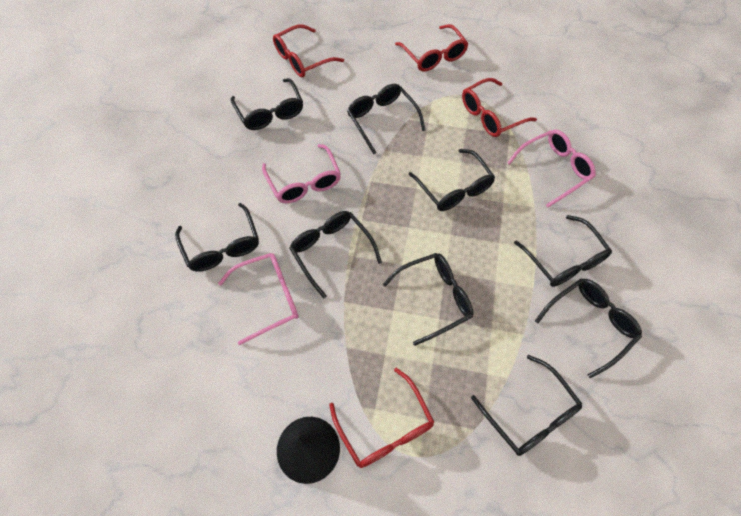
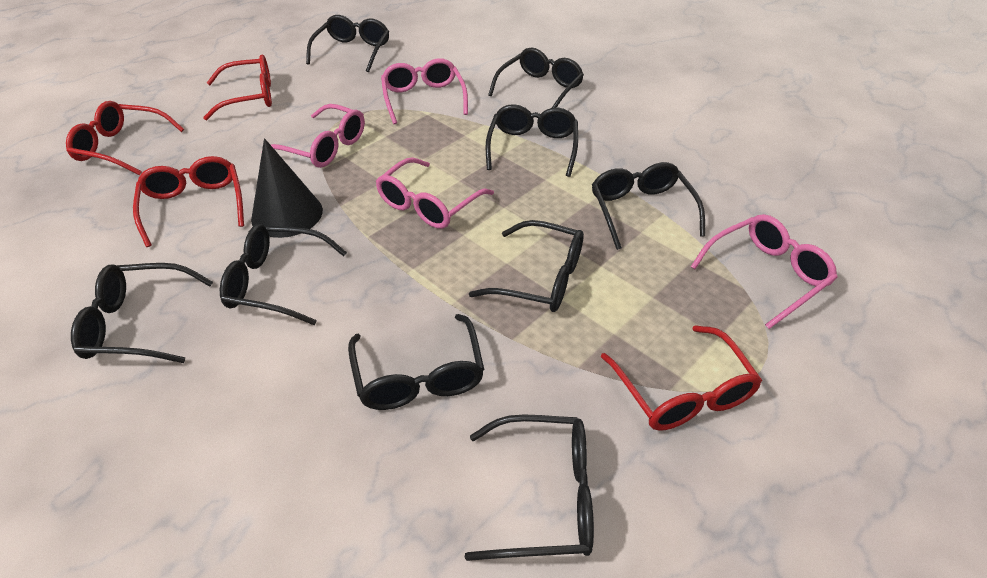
pink glasses: [218,253,299,345] [262,144,341,204] [507,130,596,207] = 3 -> [271,104,365,168] [376,157,494,229] [381,58,468,124] [691,214,838,329] = 4

